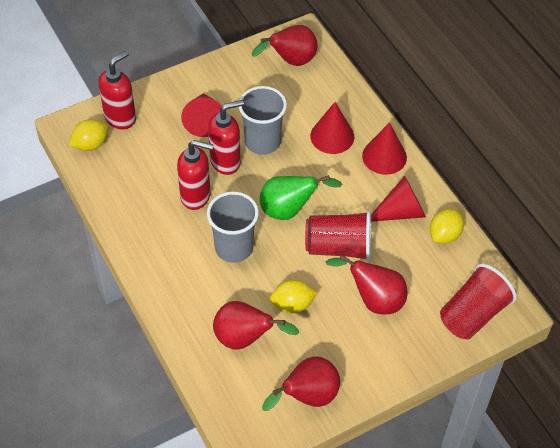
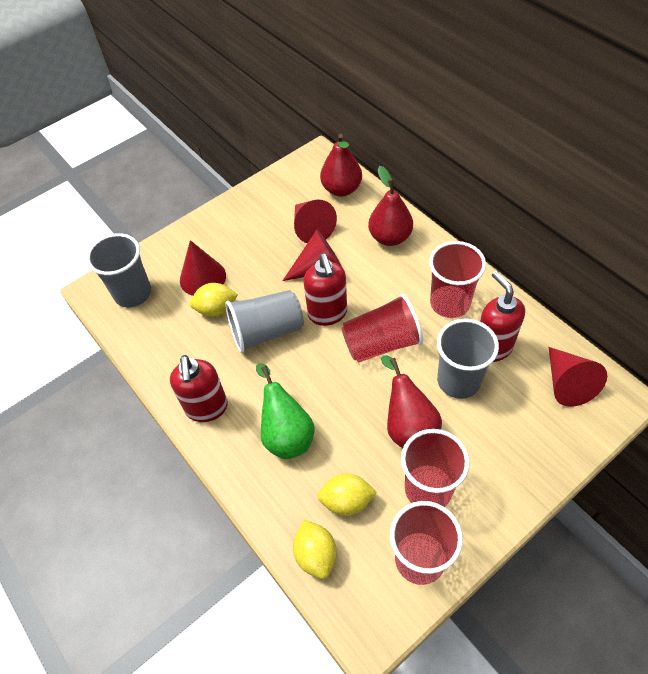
grey cup: [207,191,259,263] [239,86,287,155] = 2 -> [86,233,151,307] [225,290,304,353] [437,319,499,399] = 3
red cup: [305,211,371,261] [440,264,517,340] = 2 -> [341,294,423,363] [390,501,463,585] [401,429,470,507] [429,241,486,318] = 4
red pear: [213,301,299,350] [252,25,318,66] [262,356,340,411] [326,255,408,315] = 4 -> [320,134,362,197] [368,166,413,246] [381,356,442,448] = 3

